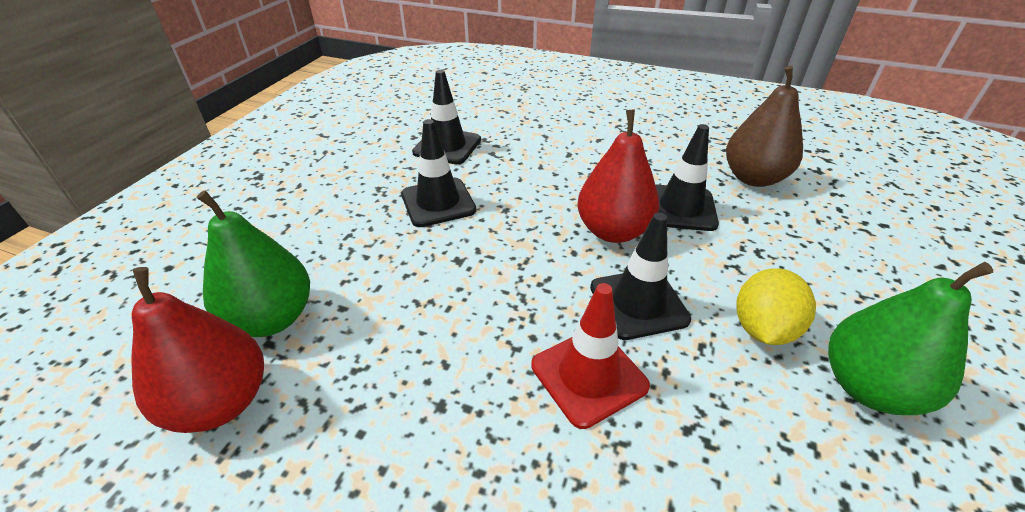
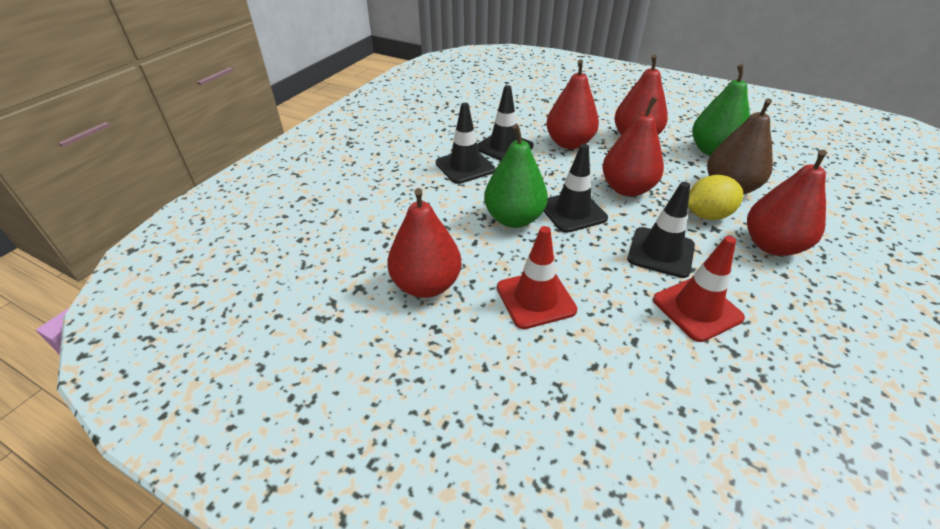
red pear: [131,267,264,433] [577,110,659,243] = 2 -> [387,188,462,298] [546,59,599,149] [603,97,664,197] [614,55,668,135] [747,150,827,256] = 5
red traffic cone: [531,283,650,429] = 1 -> [497,226,577,329] [653,236,745,342] = 2

